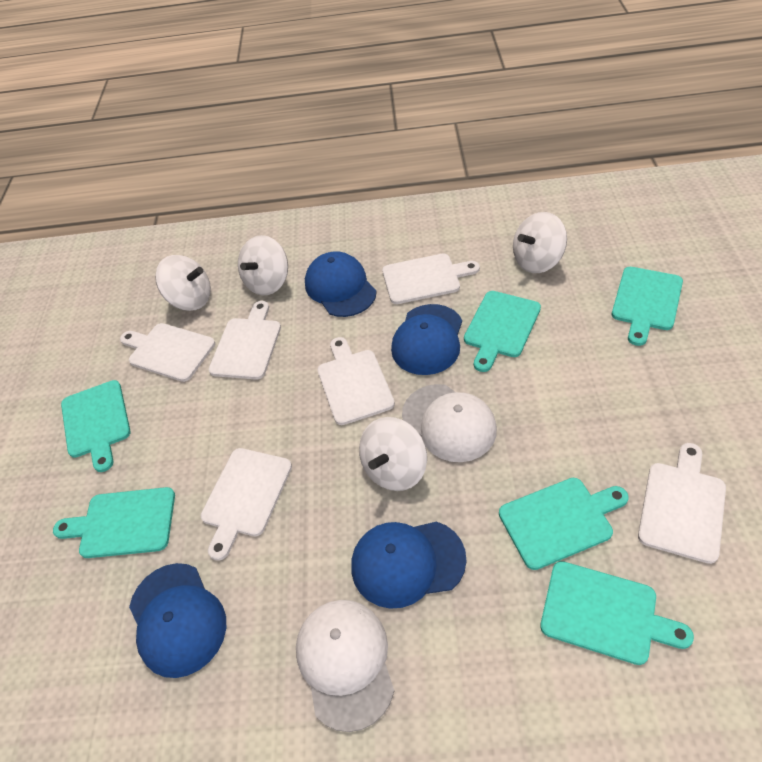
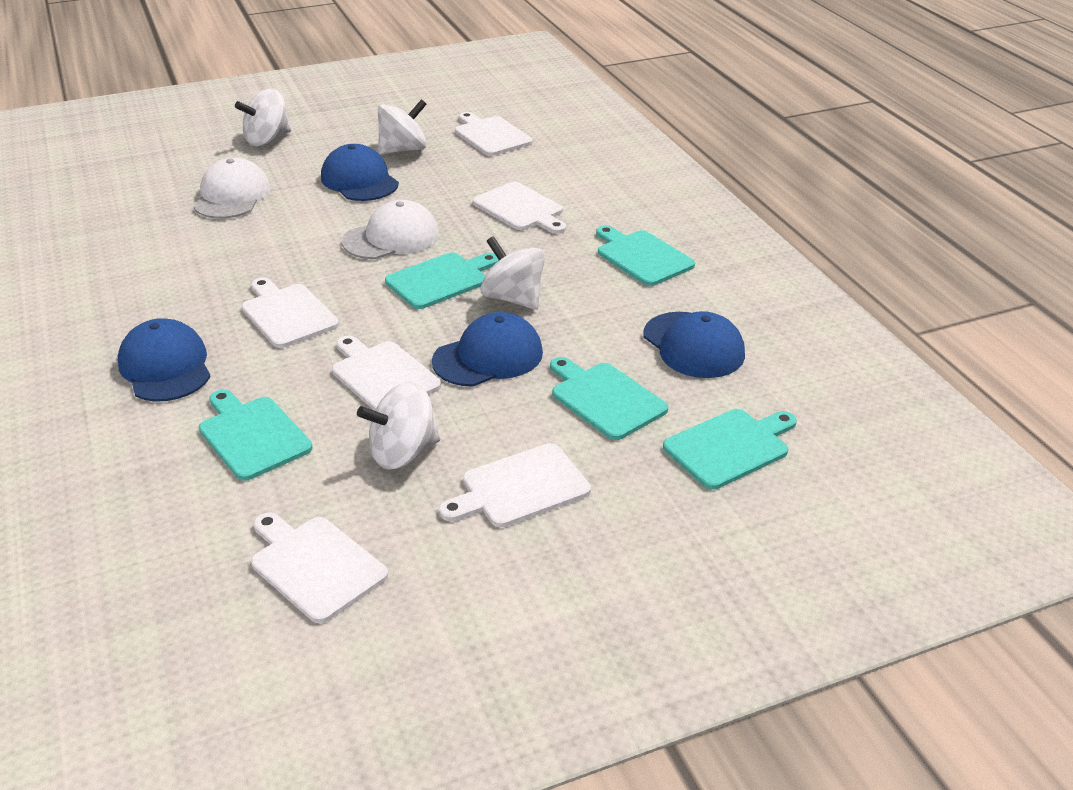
turquoise cutting board: [53,487,175,558] [61,380,130,472] [464,291,541,372] [499,478,629,570] [540,561,694,665] [612,267,683,346] = 6 -> [199,389,313,481] [385,253,499,309] [550,357,669,440] [596,225,695,286] [663,409,797,490] = 5

